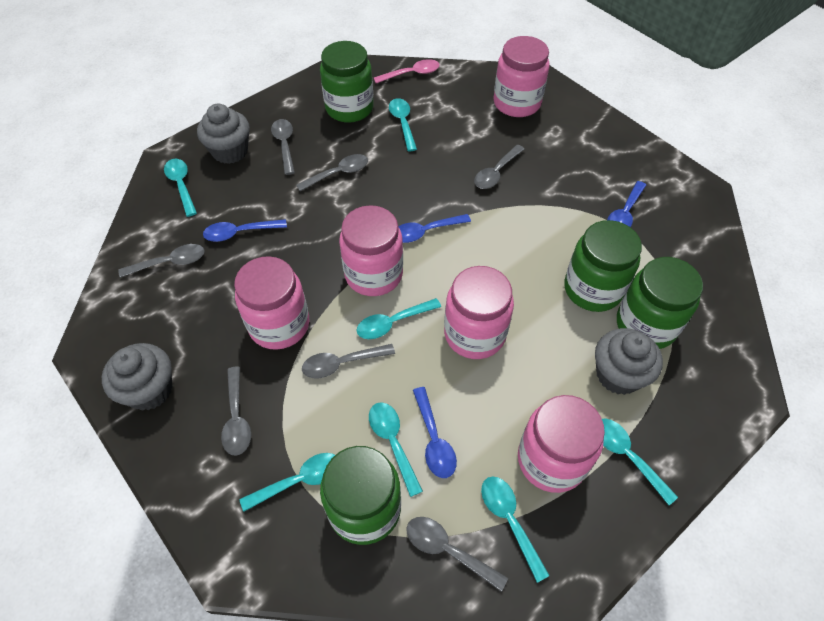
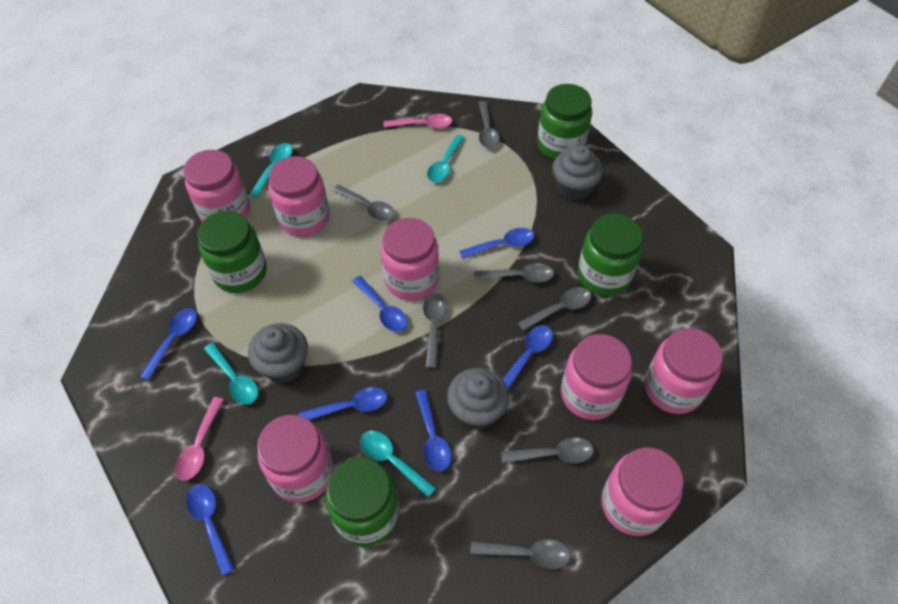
blue spoon: [203,219,287,242] [398,214,471,243] [413,387,457,478] [607,181,646,227] = 4 -> [140,308,197,380] [186,484,235,576] [299,387,387,420] [352,276,408,332] [415,390,452,472] [459,228,534,259] [502,325,553,390] = 7
pink jar: [234,256,309,350] [339,205,403,296] [444,266,514,359] [494,36,549,117] [518,395,605,493] = 5 -> [184,150,250,222] [257,415,334,503] [269,156,330,237] [381,218,439,300] [561,334,632,420] [601,447,684,536] [645,328,723,414] = 7
pink spoon: [374,59,440,83] = 1 -> [175,397,224,481] [384,114,452,129] = 2
turquoise spoon: [164,159,197,217] [240,453,335,511] [357,298,441,339] [369,402,423,497] [389,98,417,152] [481,476,550,583] [602,419,678,505] = 7 -> [204,343,258,405] [250,143,293,198] [360,431,436,497] [427,135,465,182] = 4

